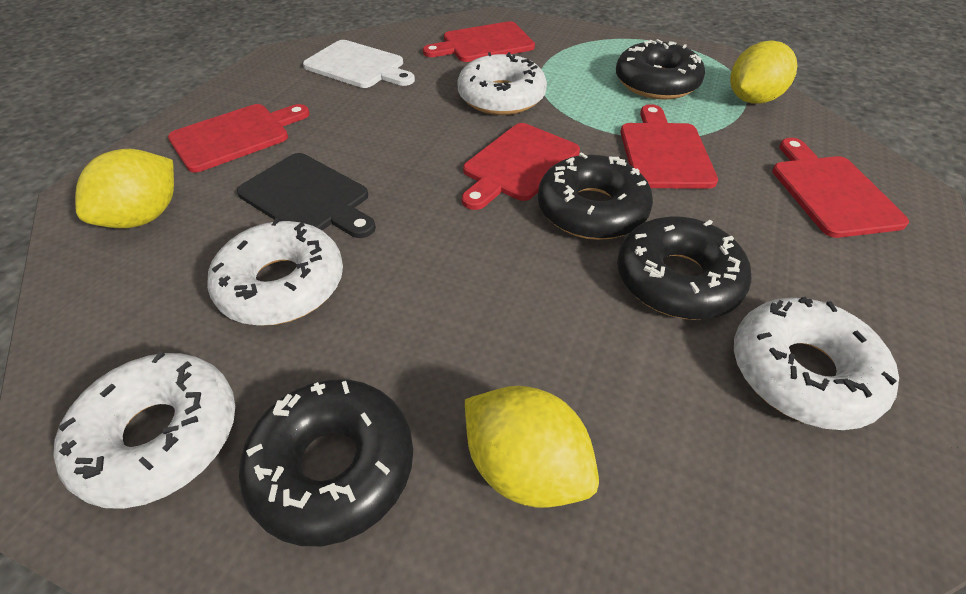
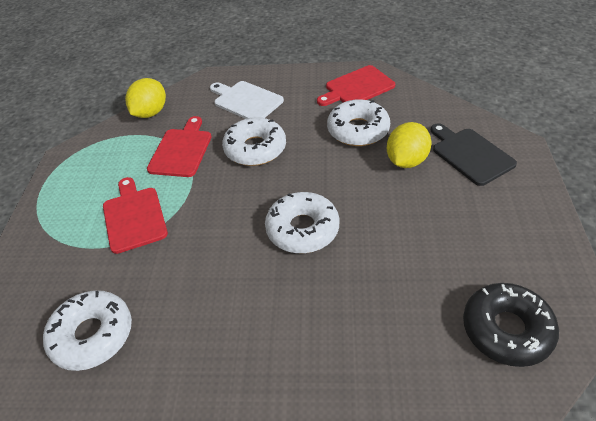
black donut: [239,379,413,546] [538,152,653,240] [616,39,705,100] [617,216,752,320] = 4 -> [463,283,559,367] = 1
red cutting board: [168,104,310,172] [423,21,535,62] [462,123,580,210] [620,104,718,189] [772,138,909,238] = 5 -> [103,177,168,254] [147,116,211,177] [317,65,395,106] = 3
yellow lemon: [75,149,174,228] [465,386,599,508] [730,40,798,104] = 3 -> [125,78,166,118] [387,122,431,168] = 2

